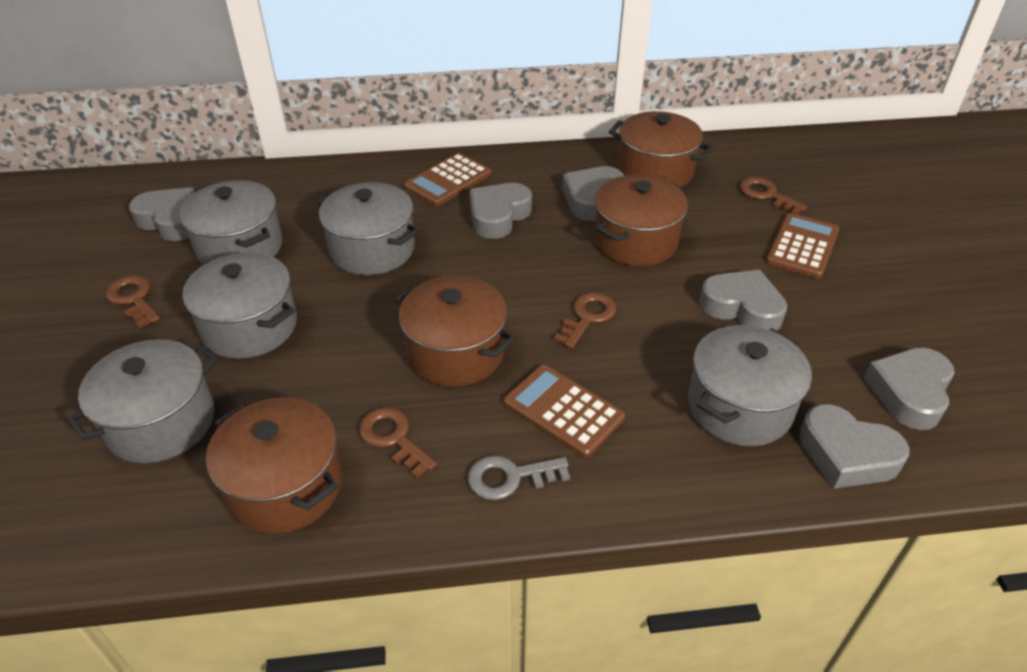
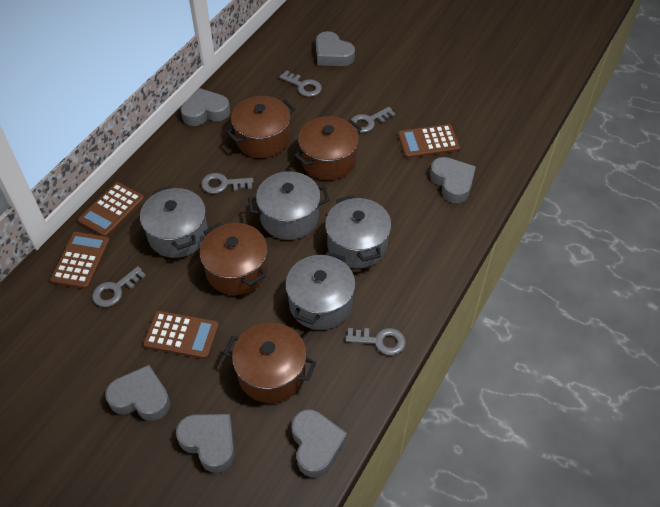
brown calculator: [404,153,491,206] [503,365,625,457] [766,213,839,278] = 3 -> [50,232,110,289] [78,182,144,237] [143,311,219,359] [398,124,460,158] = 4
brown key: [106,276,160,328] [359,407,437,479] [554,292,616,349] [740,177,807,214] = 4 -> none = 0
grey key: [468,455,570,500] = 1 -> [92,266,146,307] [201,173,253,194] [279,71,322,97] [346,328,406,355] [351,107,395,133] = 5
grey pot: [66,339,218,463] [180,180,282,264] [183,252,297,359] [317,182,420,275] [688,325,812,446] = 5 -> [140,186,208,258] [248,171,329,240] [285,252,356,330] [325,195,391,269] = 4

